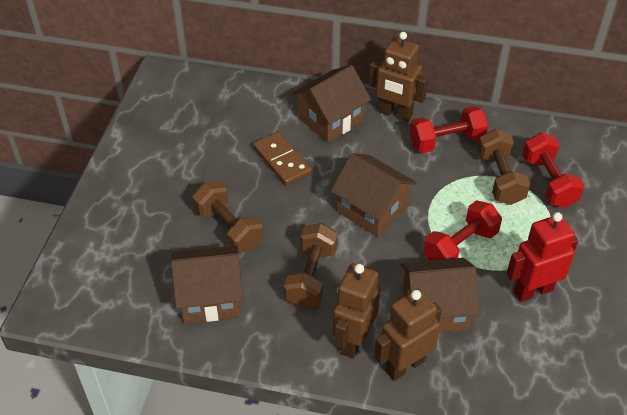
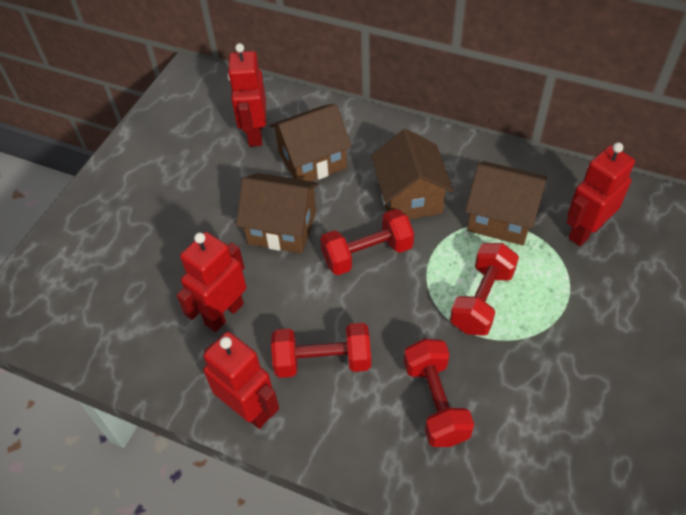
brown domino: [253,132,312,186] = 1 -> none = 0
brown dumbbell: [192,181,263,253] [284,223,338,308] [477,129,530,205] = 3 -> none = 0
brown robot: [333,263,381,359] [369,32,428,122] [374,289,442,381] = 3 -> none = 0
red dumbbell: [410,106,489,153] [423,200,502,261] [522,132,585,208] = 3 -> [271,323,371,378] [320,209,414,275] [404,339,474,447] [450,243,519,336] = 4
red robot: [506,212,578,302] = 1 -> [177,232,246,332] [203,332,279,429] [228,43,266,147] [566,142,635,246] = 4

